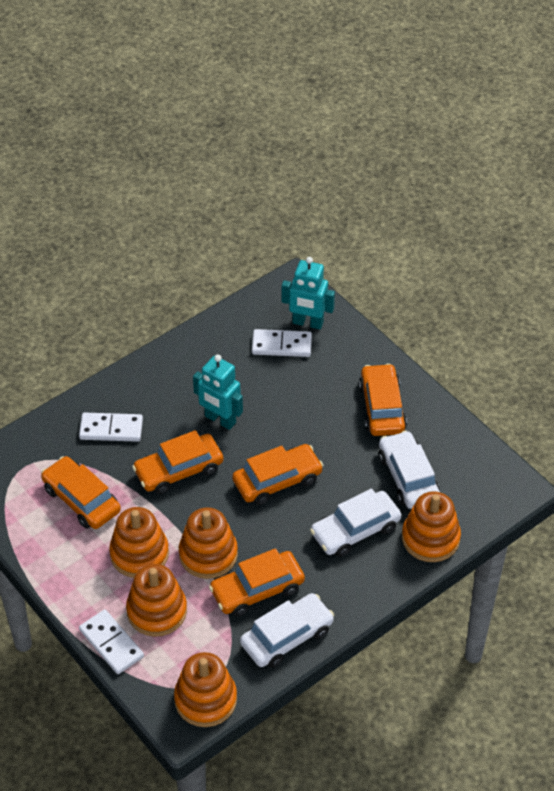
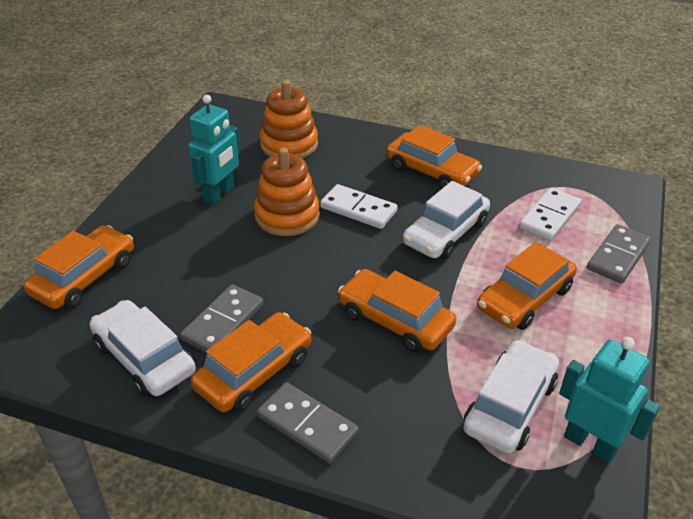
grey domino: none = 0 -> [180,284,264,352] [257,383,359,463] [587,224,651,283] = 3
orange stacking toy: [109,507,169,578] [126,564,187,637] [174,652,237,727] [179,507,238,579] [402,492,461,562] = 5 -> [254,148,320,236] [260,80,318,159] = 2
white domino: [79,413,143,442] [79,609,144,674] [252,329,312,357] = 3 -> [320,184,398,229] [519,188,582,241] = 2

